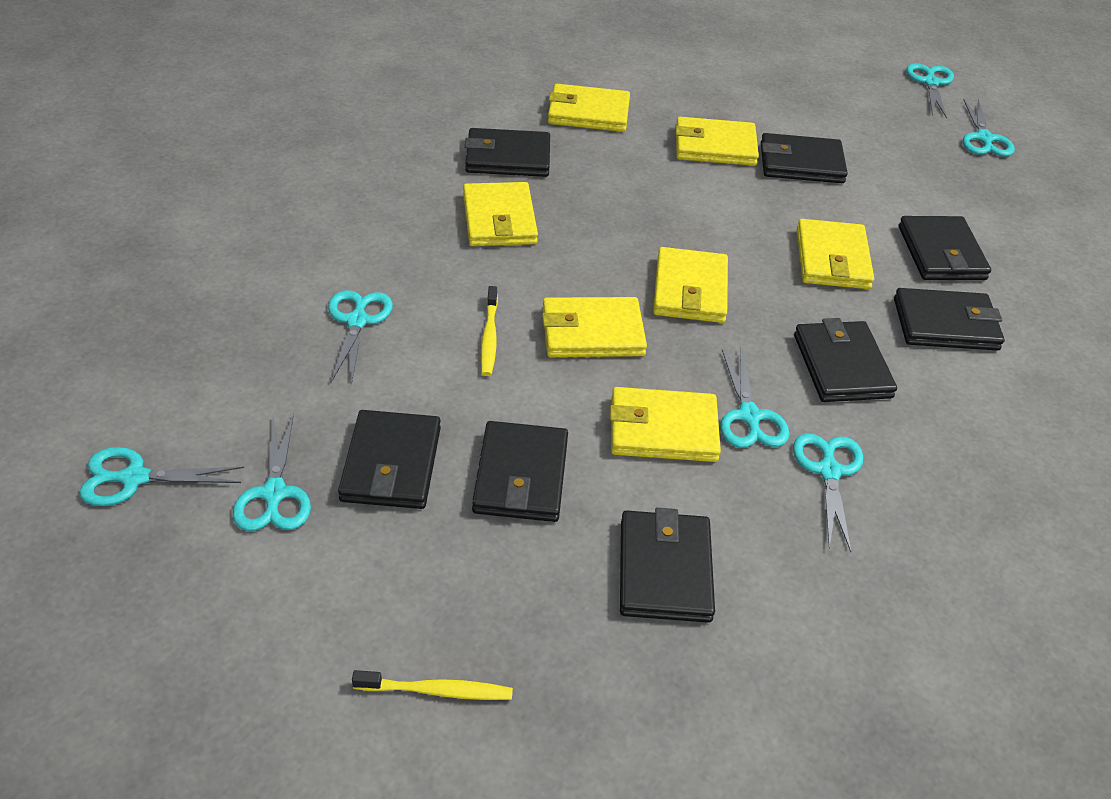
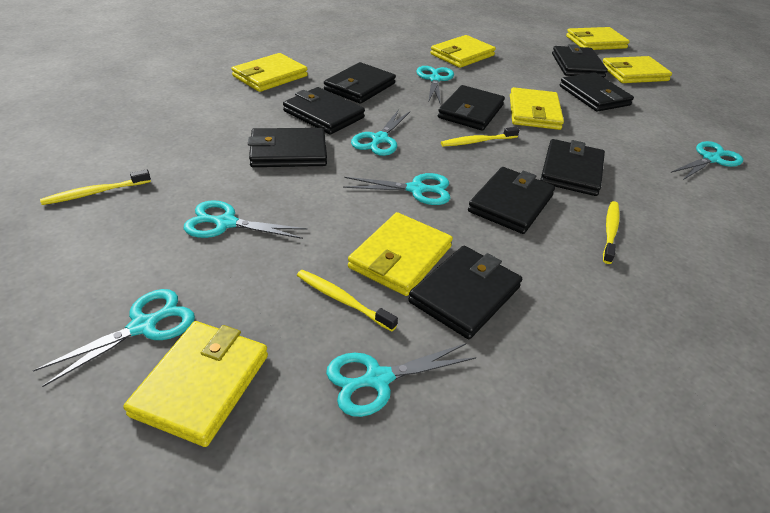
black wallet: [338,410,441,509] [465,128,550,177] [472,421,568,522] [620,508,715,623] [761,133,848,183] [794,318,897,402] [894,288,1005,351] [899,216,991,280] = 8 -> [248,128,327,167] [283,87,365,135] [324,62,396,104] [408,246,522,339] [438,85,505,131] [468,167,555,234] [540,139,605,196] [552,44,608,78] [560,72,634,112] = 9
yellow toothbrush: [352,670,513,700] [481,286,498,376] = 2 -> [40,169,151,205] [297,270,398,331] [441,127,520,146] [603,201,619,264] = 4

